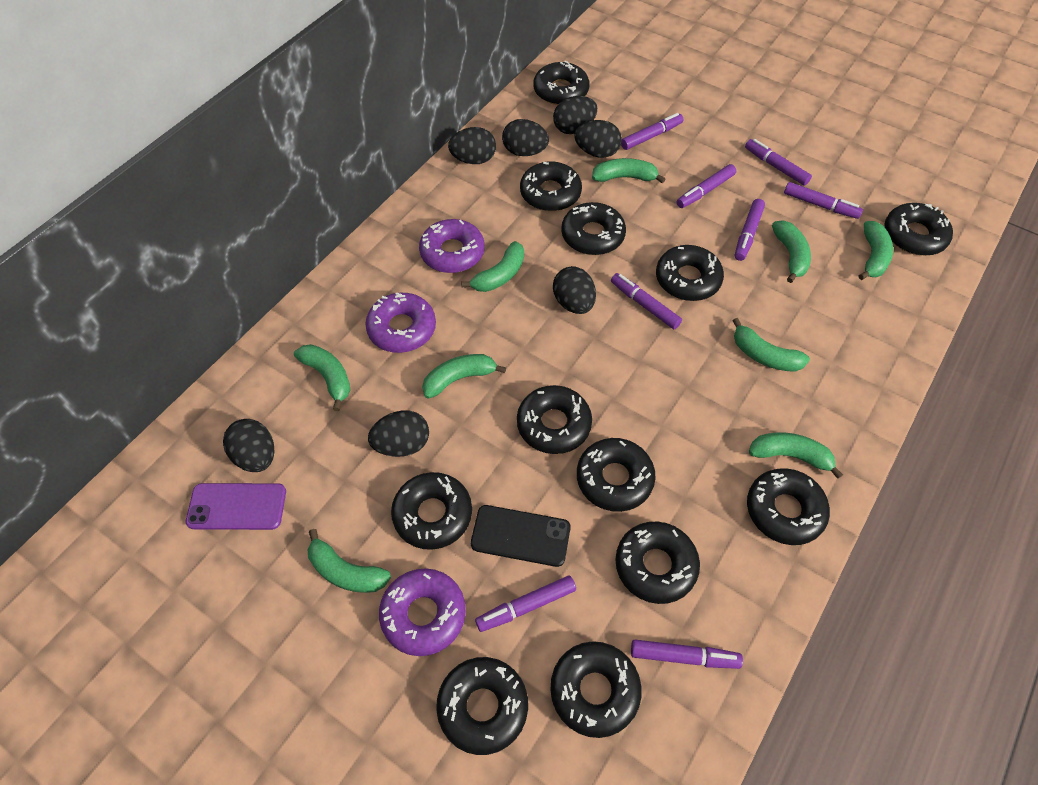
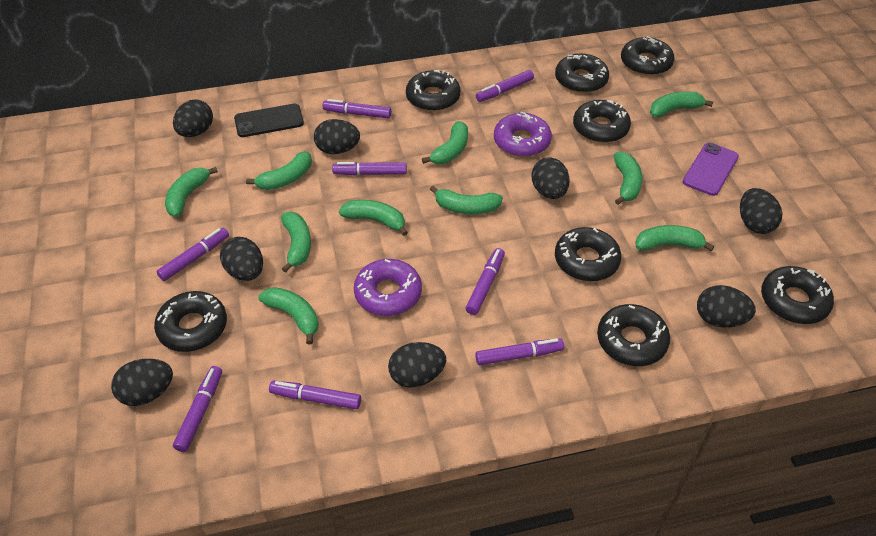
black donut: [391,472,472,550] [436,657,528,755] [517,385,592,454] [520,162,582,211] [533,61,589,105] [550,641,642,738] [561,202,626,255] [577,438,656,512] [615,522,700,604] [656,245,724,301] [747,468,830,545] [884,203,953,256] = 12 -> [154,291,227,352] [406,70,460,111] [555,53,609,93] [555,227,621,281] [573,100,631,143] [597,304,670,366] [621,36,674,76] [761,266,834,324] = 8
black egg: [223,419,275,472] [368,410,429,457] [448,127,496,164] [502,119,549,156] [553,96,597,134] [553,266,596,314] [574,120,622,158] = 7 -> [111,359,173,406] [173,100,213,137] [220,237,263,281] [314,119,360,154] [388,342,446,388] [531,157,570,199] [697,285,756,327] [740,188,783,234] = 8
green banana: [294,344,351,411] [307,529,391,593] [422,354,506,399] [461,241,524,292] [592,158,665,184] [732,318,810,372] [749,432,843,479] [772,220,811,283] [859,221,893,280] = 9 -> [165,167,218,217] [246,151,312,190] [258,287,319,345] [281,212,311,272] [339,200,408,236] [422,121,468,164] [430,186,503,214] [613,152,642,205] [635,225,714,251] [650,92,713,118] = 10
purple donut: [365,292,436,353] [379,568,466,656] [419,219,485,273] = 3 -> [354,259,422,316] [494,112,552,157] = 2

